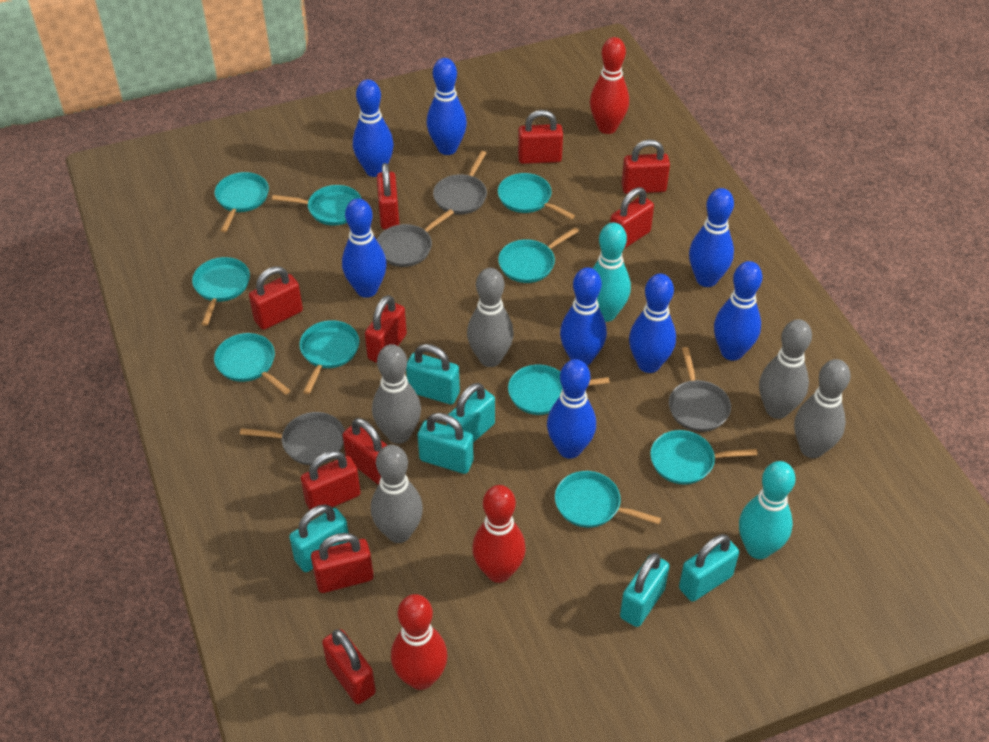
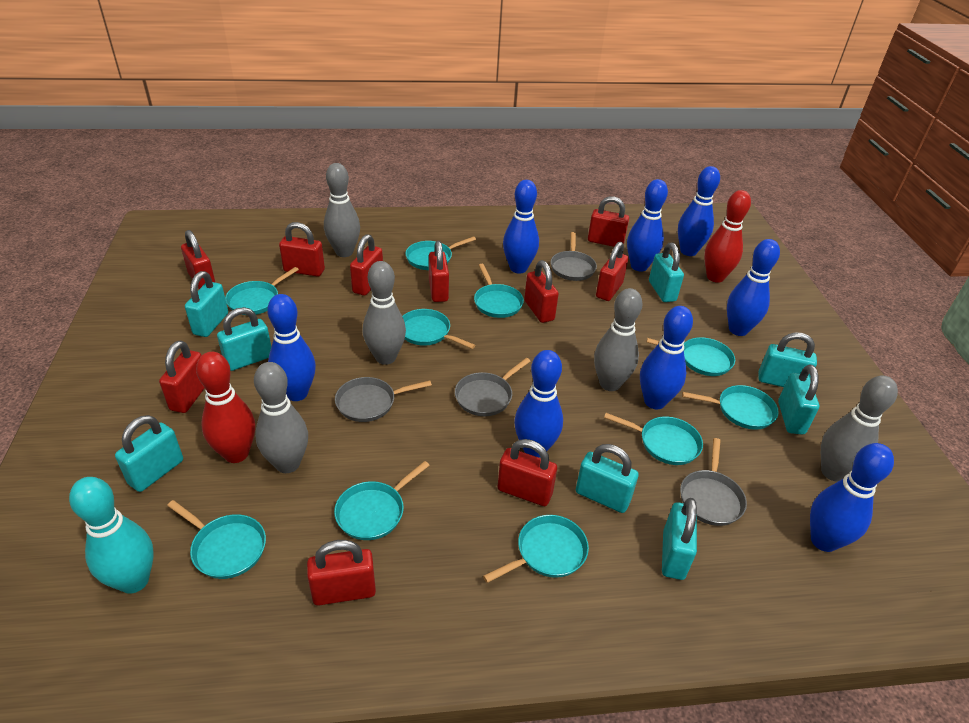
red bowling pin: [391,594,448,690] [472,485,526,583] [590,37,629,134] = 3 -> [196,352,255,463] [704,190,751,283] = 2
turquoise bowling pin: [593,223,631,322] [739,461,795,559] = 2 -> [69,477,154,594] = 1
turquoise padlock: [289,504,348,572] [406,344,460,405] [418,413,474,474] [447,383,495,442] [620,553,670,627] [679,534,739,602] = 6 -> [115,415,183,492] [185,271,228,337] [217,307,271,371] [576,444,639,513] [649,242,684,302] [662,498,697,580] [759,332,817,387] [778,365,819,435] = 8

